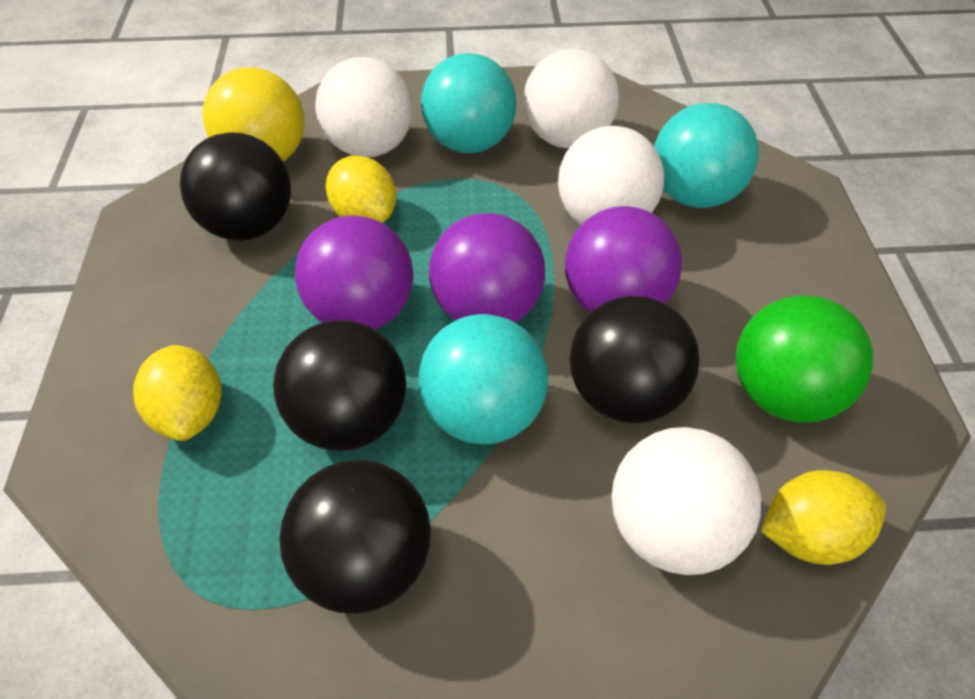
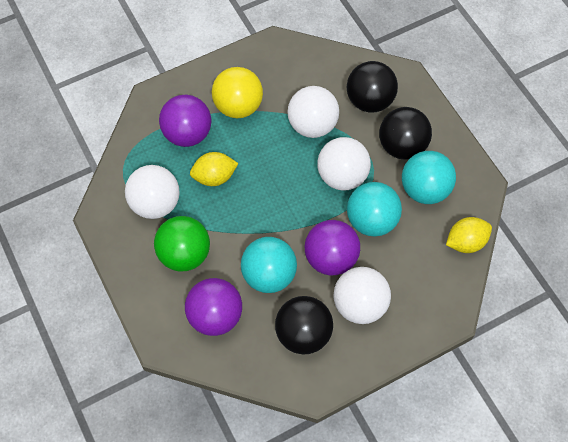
black ball: [180,132,291,241] [273,320,406,451] [279,460,431,614] [570,296,700,424] = 4 -> [275,296,333,355] [347,61,398,113] [379,107,432,160] = 3
yellow lemon: [133,345,221,441] [326,156,396,223] [761,470,886,565] = 3 -> [190,152,238,186] [446,217,492,253] = 2

